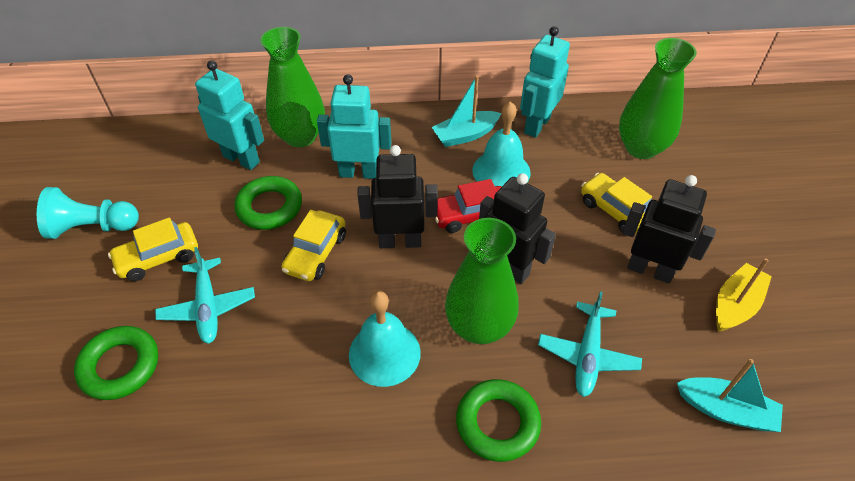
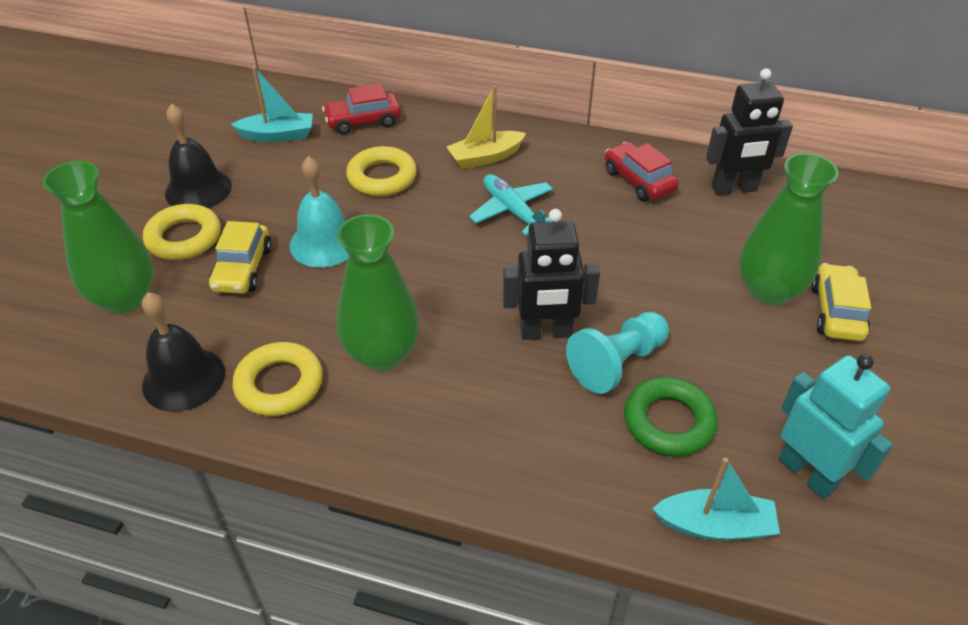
black bell: none = 0 -> [142,292,225,412] [165,103,232,208] = 2
black robot: [357,145,438,248] [479,173,556,284] [622,175,716,283] = 3 -> [502,209,600,340] [706,68,793,195] = 2
green ring: [74,326,158,400] [234,176,302,230] [456,379,541,462] = 3 -> [624,377,718,457] = 1
red car: [435,179,501,233] = 1 -> [322,84,401,134] [605,142,679,201] = 2
turquoise bell: [349,291,421,387] [472,101,531,187] = 2 -> [290,156,349,267] = 1
turquoise plane: [155,247,255,344] [538,291,642,397] = 2 -> [469,174,553,236] = 1
turquoise robot: [195,60,264,170] [317,74,392,179] [520,26,570,138] = 3 -> [779,354,893,499] = 1
yellow car: [108,217,198,281] [281,210,346,281] [581,173,652,234] = 3 -> [209,221,272,294] [811,263,871,341] = 2
yellow ring: none = 0 -> [143,204,221,260] [232,342,323,416] [346,146,417,196] = 3

